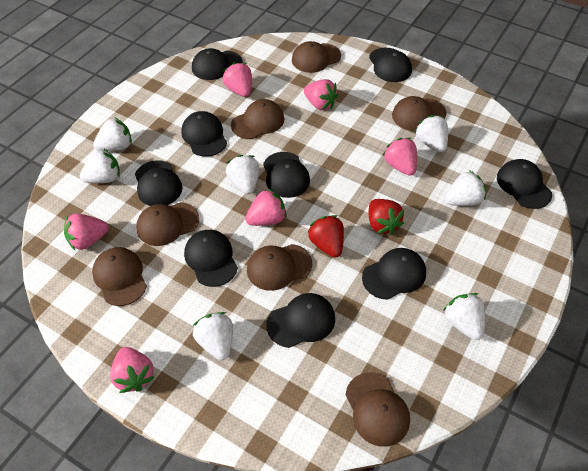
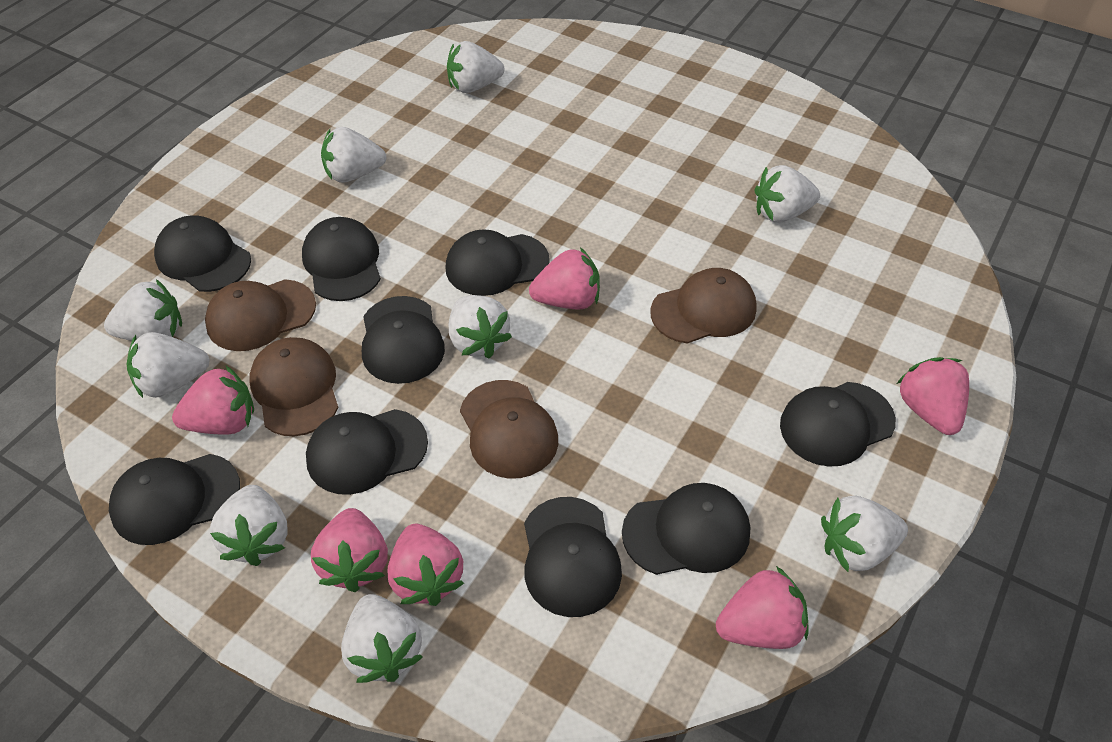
brown cap: [92,247,147,306] [136,202,199,246] [231,99,284,139] [247,244,312,291] [292,41,341,73] [345,372,410,447] [392,96,447,131] = 7 -> [205,279,316,351] [249,337,338,436] [460,380,558,479] [650,268,757,344] = 4
red strawberry: [308,215,344,258] [369,199,404,235] = 2 -> none = 0
white strawberry: [80,148,120,183] [93,118,132,151] [193,312,233,360] [226,155,259,194] [415,115,448,152] [443,293,485,340] [445,170,486,206] = 7 -> [104,279,182,341] [127,332,210,398] [210,485,288,566] [321,127,386,183] [341,594,423,683] [447,41,505,93] [449,295,512,359] [754,165,820,223] [821,496,908,572] = 9

